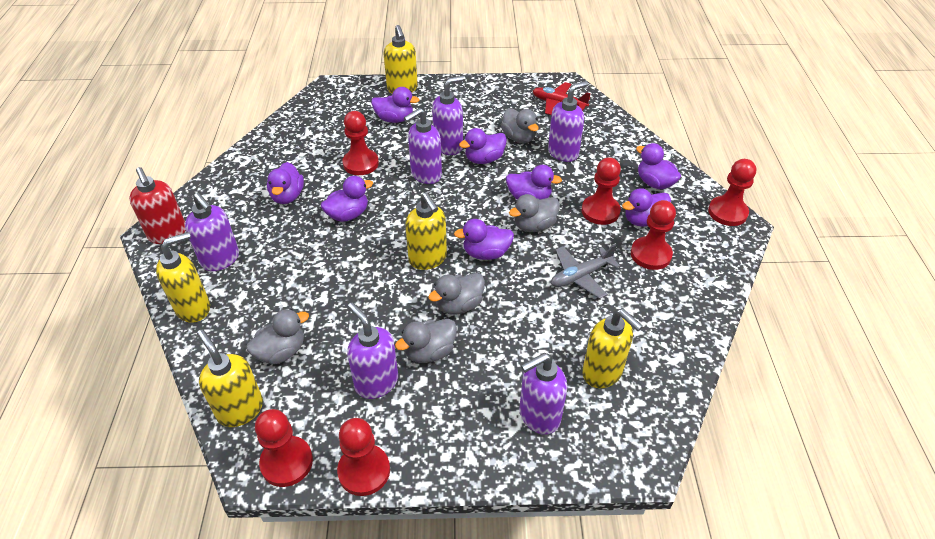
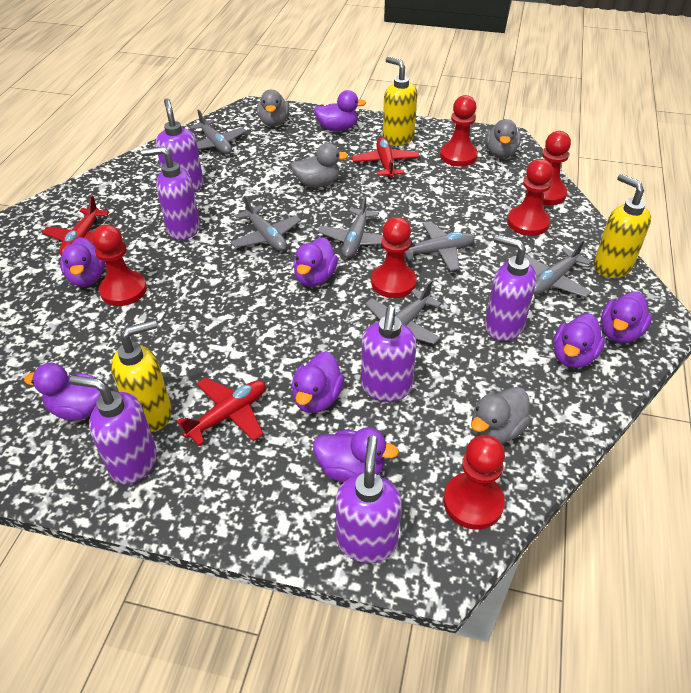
grey duck: [246,309,309,364] [395,319,457,363] [428,273,485,314] [501,108,539,143] [509,194,560,232] = 5 -> [257,90,290,126] [290,143,348,187] [471,387,531,444] [485,119,521,158] = 4
grey plane: [551,244,620,299] = 1 -> [190,109,246,154] [230,196,301,251] [317,196,383,258] [365,280,442,344] [404,221,475,271] [524,240,592,298] = 6
red plane: [533,82,591,115] = 1 -> [42,195,109,256] [176,378,266,446] [352,137,420,179] = 3
red soap dispenser: [129,167,186,244] = 1 -> none = 0
yellow soap dispenser: [156,232,210,323] [197,330,263,427] [384,25,418,94] [405,193,447,270] [582,309,643,388] = 5 -> [111,320,172,432] [383,57,417,146] [594,174,651,278] = 3

